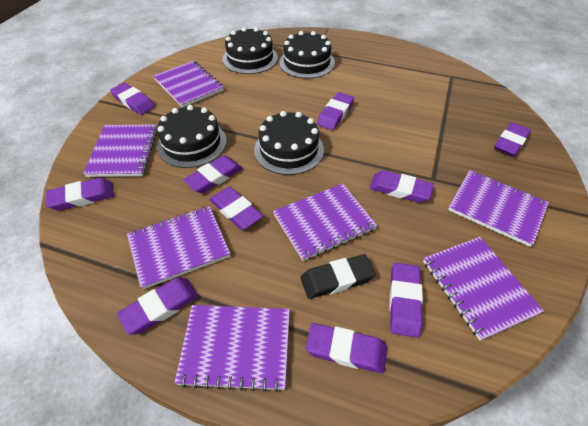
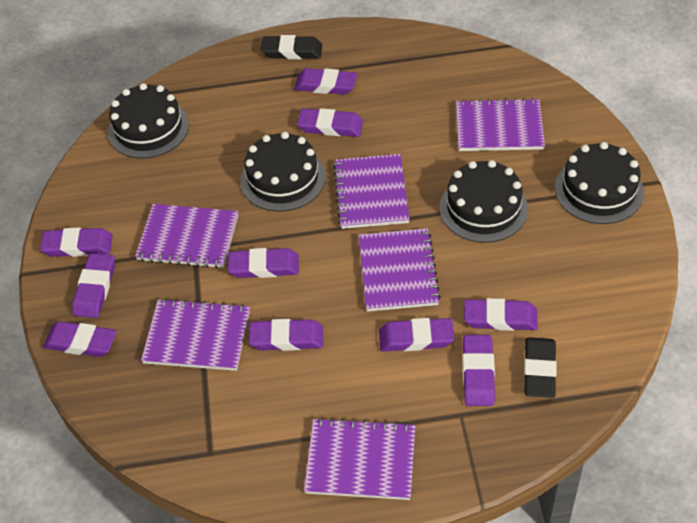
black eraser: [301,254,376,299] = 1 -> [261,35,322,59] [524,337,557,398] = 2
purple notebook: [83,124,157,177] [127,206,230,289] [153,61,224,108] [175,305,290,392] [273,184,377,261] [423,237,544,341] [448,170,549,247] = 7 -> [135,204,238,269] [141,298,250,371] [304,418,415,500] [333,154,410,229] [359,228,441,311] [456,98,545,151] = 6

